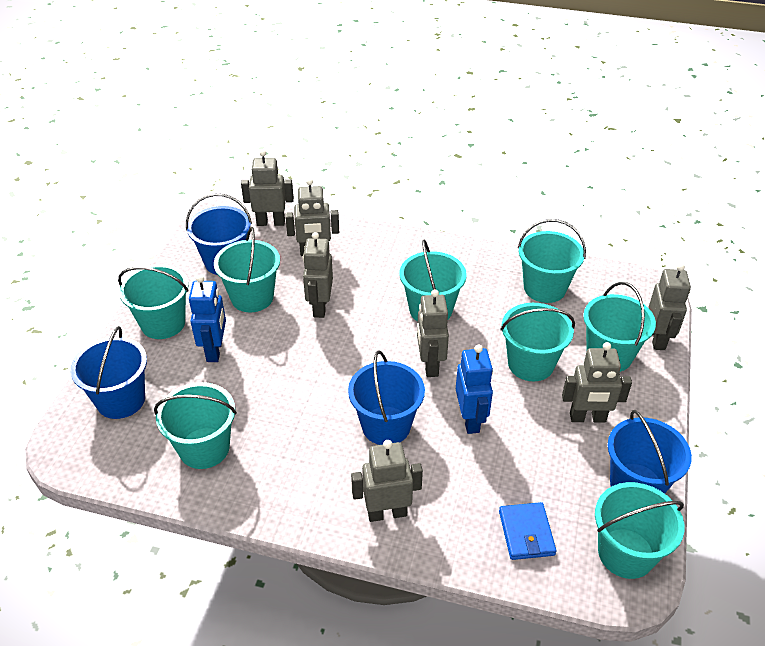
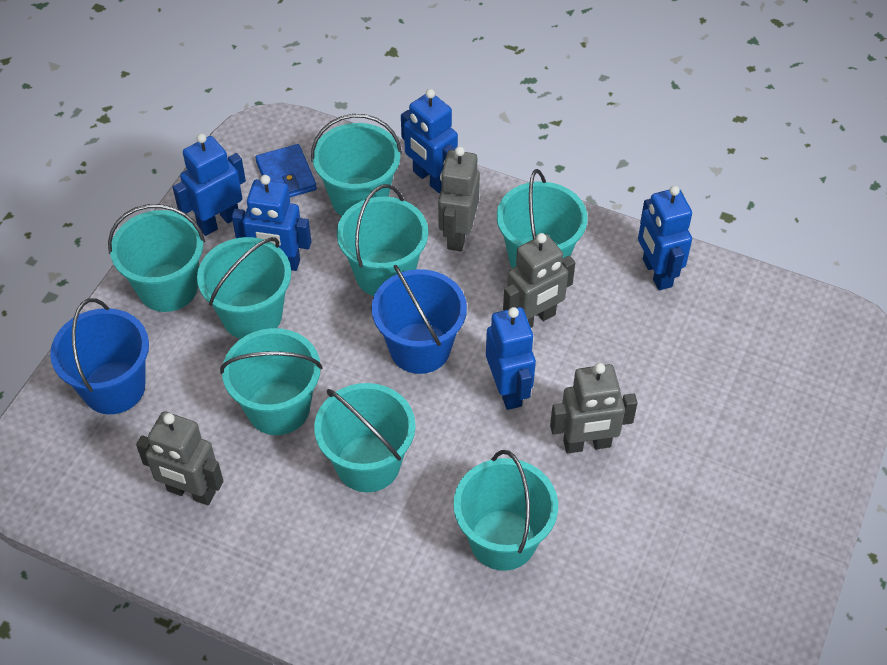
blue bucket: [70,326,147,419] [186,193,252,275] [348,350,425,445] [608,410,692,494] = 4 -> [50,298,149,414] [371,264,467,374] = 2
blue robot: [189,275,226,362] [456,345,493,434] = 2 -> [173,133,246,236] [232,175,311,271] [401,89,458,193] [486,307,536,410] [638,186,692,290] = 5
grey robot: [241,150,294,226] [285,178,339,256] [303,232,333,318] [351,440,423,522] [417,290,449,377] [562,342,632,423] [648,263,691,350] = 7 -> [136,411,224,505] [438,146,480,251] [503,233,575,328] [550,363,638,453] = 4

